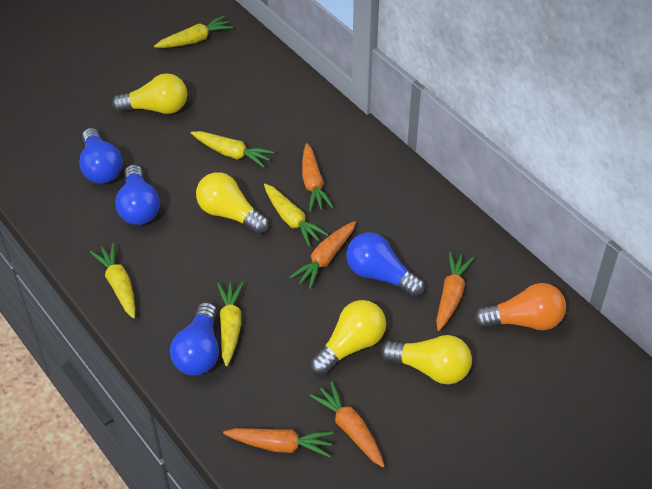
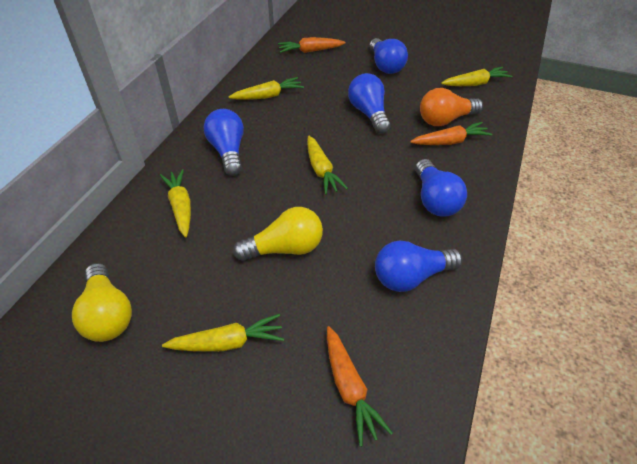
blue light bulb: [79,128,123,184] [115,165,160,225] [170,302,219,376] [346,232,425,297] = 4 -> [204,109,244,176] [348,73,390,134] [369,38,408,74] [375,241,463,292] [415,159,467,217] = 5
orange carrot: [223,428,334,457] [289,221,356,289] [302,143,334,212] [309,381,385,467] [436,252,474,331] = 5 -> [278,37,346,53] [327,326,393,447] [410,122,492,145] = 3
yellow light bulb: [112,73,187,114] [196,172,269,234] [311,300,386,375] [380,335,472,384] = 4 -> [72,263,132,342] [233,207,323,261] = 2

